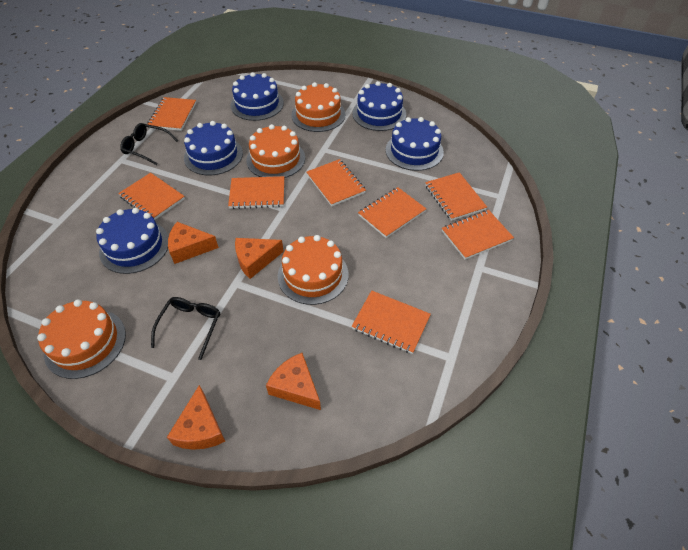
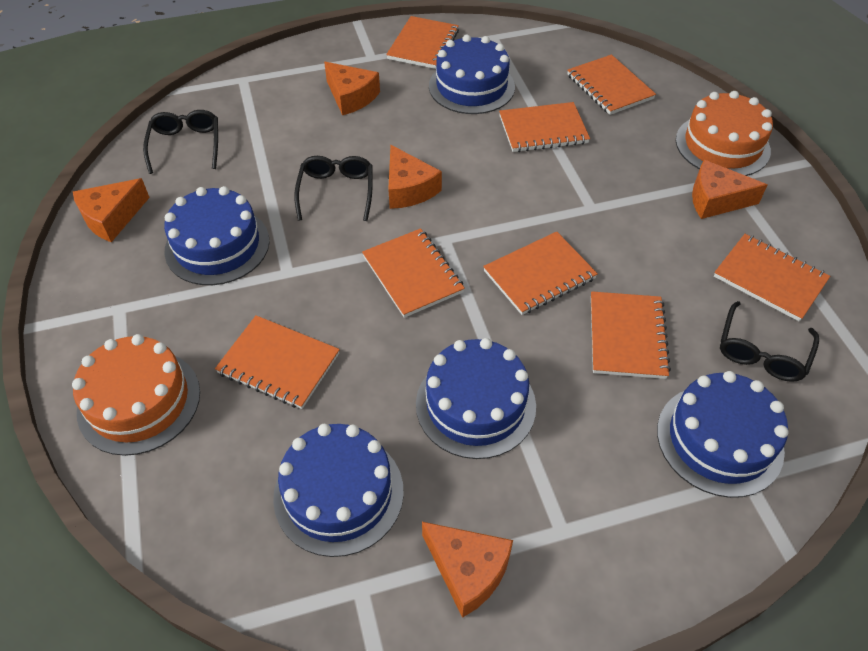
black glasses: [120,123,178,165] [151,297,220,360] = 2 -> [143,110,218,174] [294,156,373,221] [720,301,819,382] = 3
orange cake: [37,299,126,379] [246,124,305,178] [278,235,349,305] [291,82,345,132] = 4 -> [72,334,200,456] [676,91,773,176] = 2
orange cheese: [167,385,226,450] [168,222,219,264] [235,238,284,279] [266,353,321,410] = 4 -> [73,178,150,242] [324,62,380,115] [388,145,442,209] [422,522,513,618] [692,160,767,219] = 5

